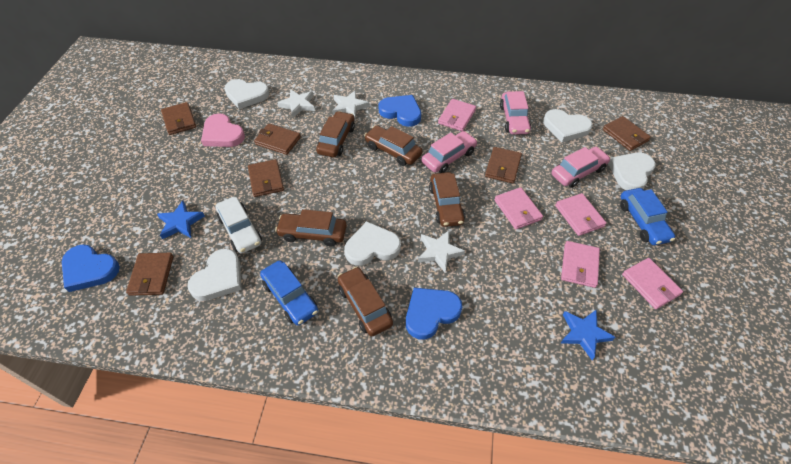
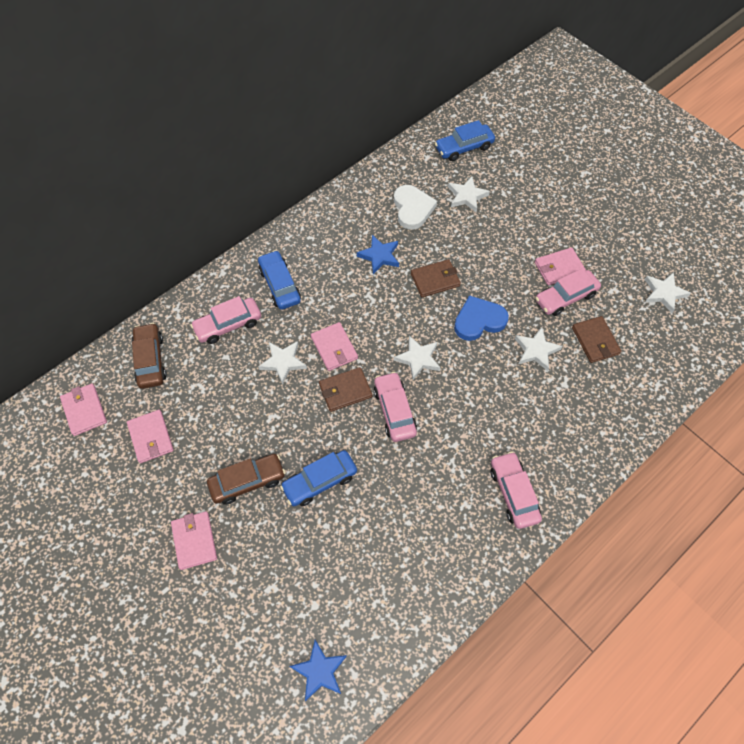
blue car: [260,260,318,326] [620,188,675,245] = 2 -> [258,250,301,310] [280,450,357,506] [435,120,495,161] = 3
blue heart: [62,244,120,292] [379,95,421,127] [406,288,462,340] = 3 -> [454,295,509,341] = 1
brown car: [275,209,347,247] [316,111,355,157] [338,267,393,336] [364,125,422,166] [429,172,465,227] = 5 -> [131,323,166,389] [207,454,285,505] = 2
brown wallet: [126,253,173,296] [161,102,196,135] [248,159,284,197] [254,124,301,155] [485,147,522,183] [603,116,651,151] = 6 -> [319,367,372,412] [411,259,461,297] [572,316,621,363] = 3
pink car: [422,131,478,173] [500,91,531,135] [552,147,611,188] = 3 -> [190,296,261,344] [374,372,417,442] [491,451,542,529] [535,268,601,316] = 4
pink heart: [201,113,245,147] = 1 -> none = 0
white car: [215,197,262,254] = 1 -> none = 0
white heart: [187,249,242,301] [224,79,270,109] [344,221,401,266] [543,109,592,142] [608,153,656,190] = 5 -> [394,185,437,230] = 1
white star: [277,89,315,118] [332,90,369,119] [418,230,465,272] = 3 -> [258,341,307,385] [394,336,441,380] [448,176,490,212] [515,327,562,371] [645,272,691,313] = 5

